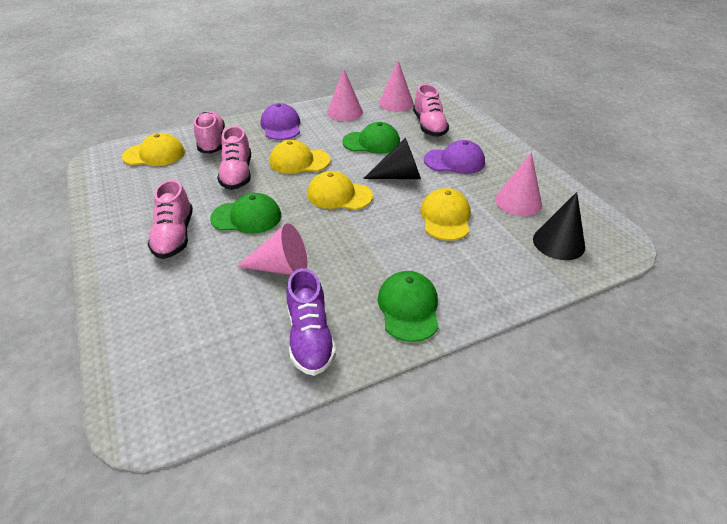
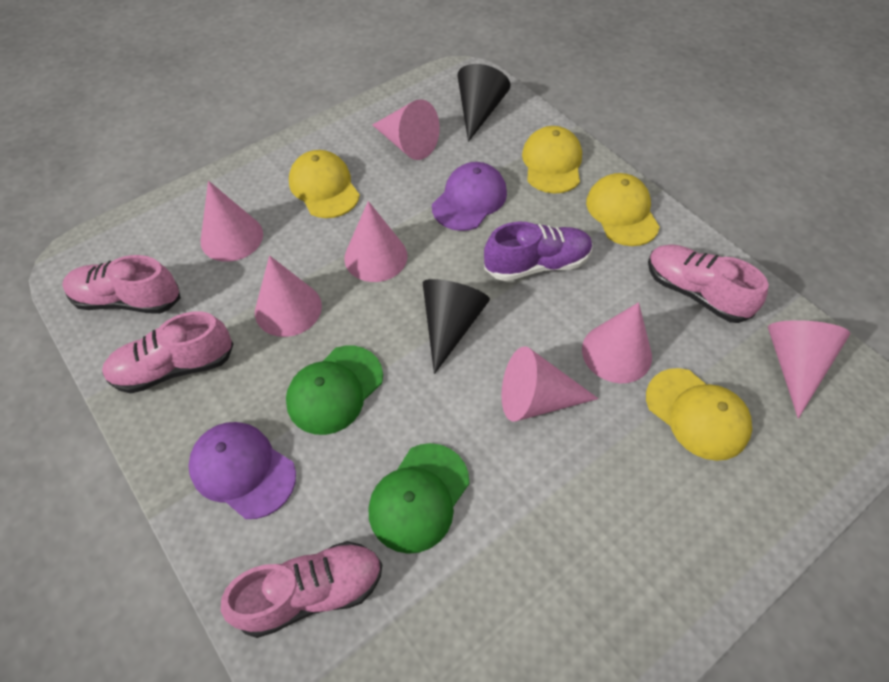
green cap: [210,193,281,234] [342,122,400,154] [378,271,439,342] = 3 -> [286,346,383,435] [369,443,469,554] = 2
pink cone: [237,223,307,275] [327,69,363,121] [379,61,414,112] [495,152,542,216] = 4 -> [201,181,263,262] [255,255,322,337] [344,201,407,282] [373,99,440,160] [501,346,599,422] [582,302,652,383] [768,320,850,419] = 7

